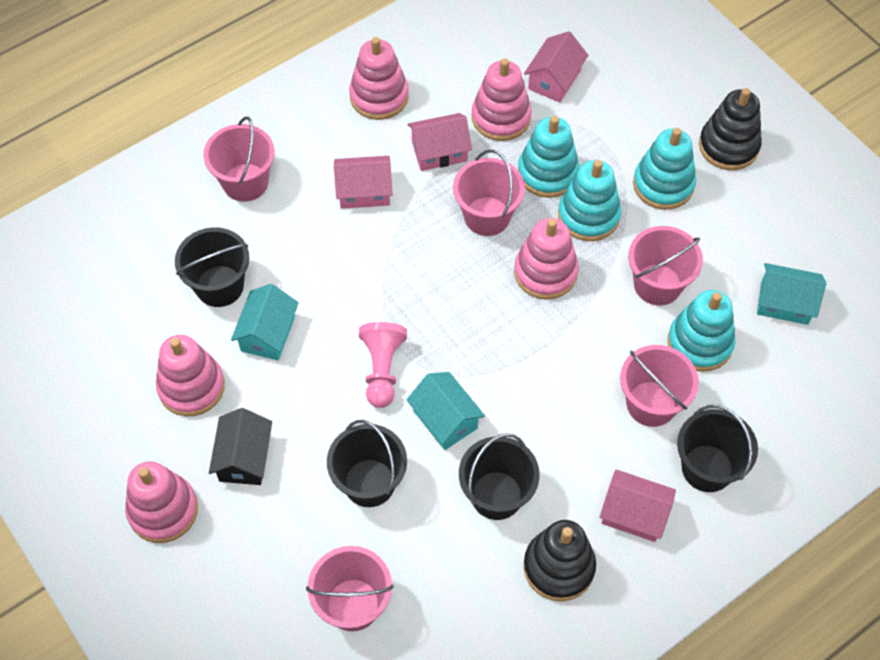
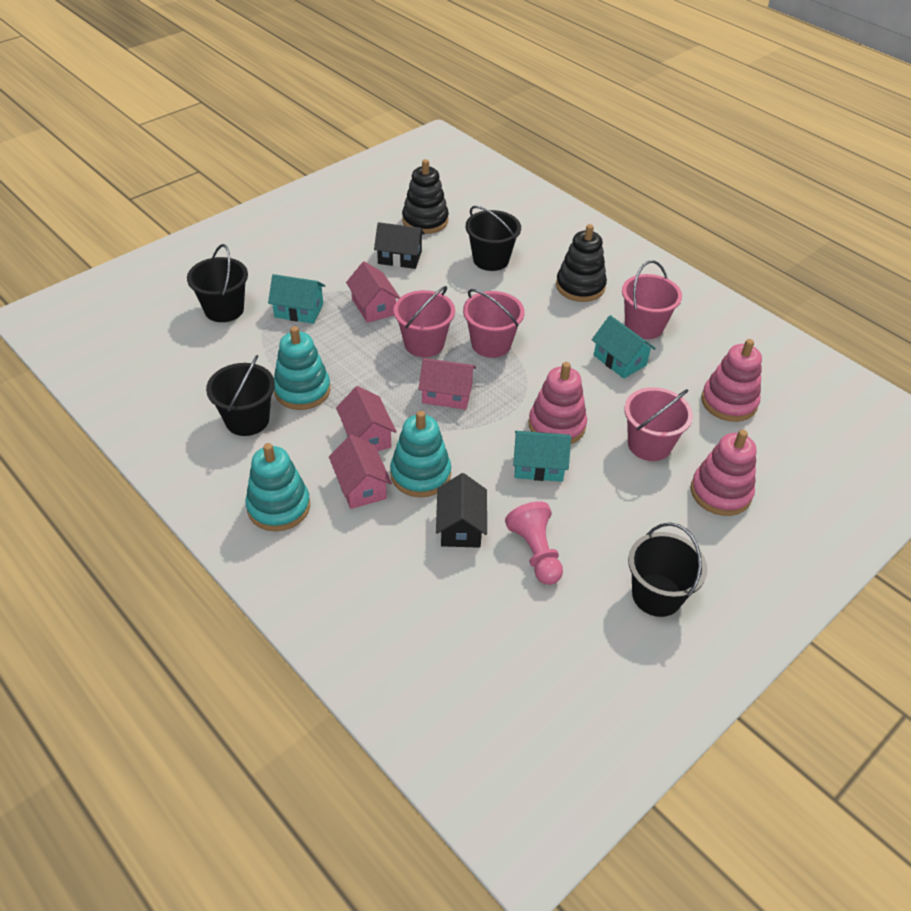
black house: [209,408,272,485] = 1 -> [374,222,425,269] [436,473,487,548] = 2
pink bucket: [203,117,275,202] [306,546,394,631] [453,149,525,236] [620,345,699,427] [628,226,703,306] = 5 -> [394,286,455,357] [463,289,524,358] [622,261,682,339] [624,387,693,461] = 4
pink stacking toy: [125,461,198,543] [156,335,225,416] [349,37,409,120] [472,58,532,141] [514,218,579,300] = 5 -> [529,362,587,444] [691,430,757,516] [701,339,762,422] = 3
turquoise stacking toy: [518,116,580,198] [558,160,621,241] [633,128,696,210] [668,290,735,372] = 4 -> [245,443,310,531] [274,326,331,410] [390,411,451,497] = 3

